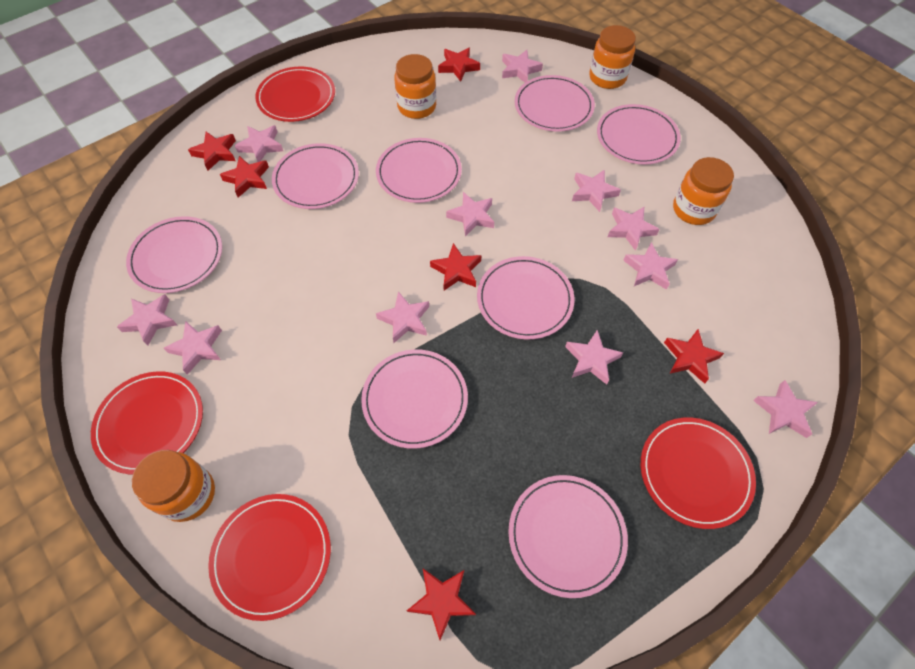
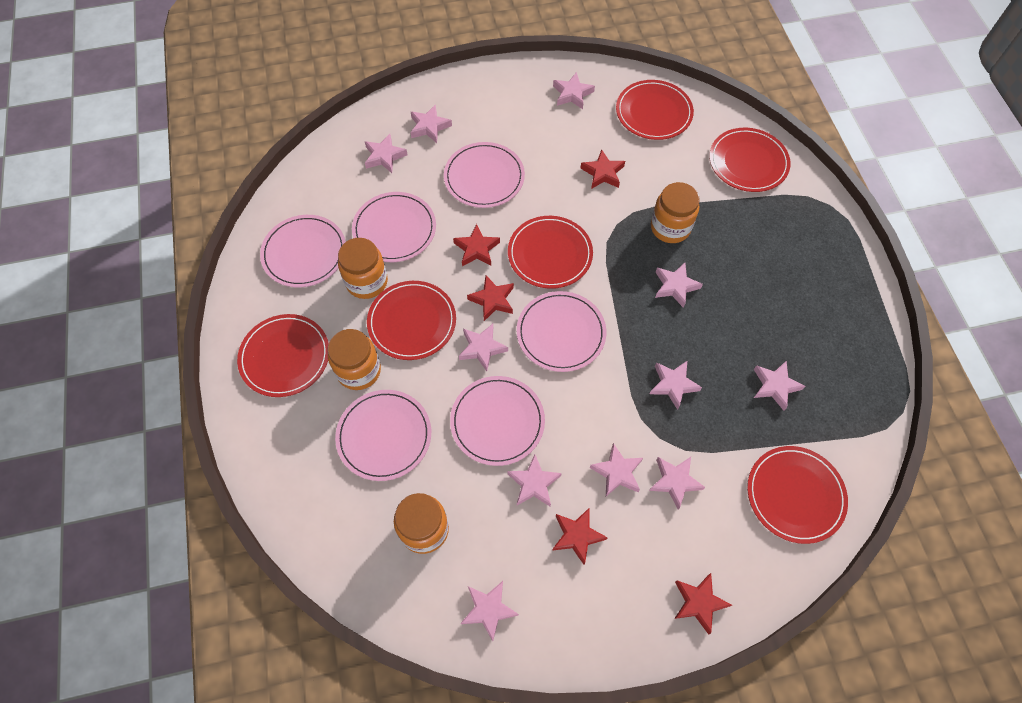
pink plate: [126,216,222,293] [272,143,359,209] [361,349,468,449] [376,138,462,203] [477,256,574,340] [508,475,628,598] [515,75,595,132] [597,104,681,165] = 8 -> [260,215,346,287] [335,390,431,481] [352,192,436,262] [444,142,525,208] [450,376,545,466] [517,291,606,372] = 6
red plate: [91,371,203,474] [208,494,331,621] [255,67,335,122] [641,418,756,529] = 4 -> [237,314,329,397] [367,281,456,360] [508,216,593,289] [616,80,694,140] [709,128,790,192] [747,446,848,544] = 6
red star: [188,132,236,171] [220,156,269,197] [407,569,476,640] [430,243,481,290] [438,47,480,82] [664,329,724,384] = 6 -> [453,224,500,266] [467,275,514,321] [552,507,608,565] [580,150,625,189] [674,573,732,635] = 5

